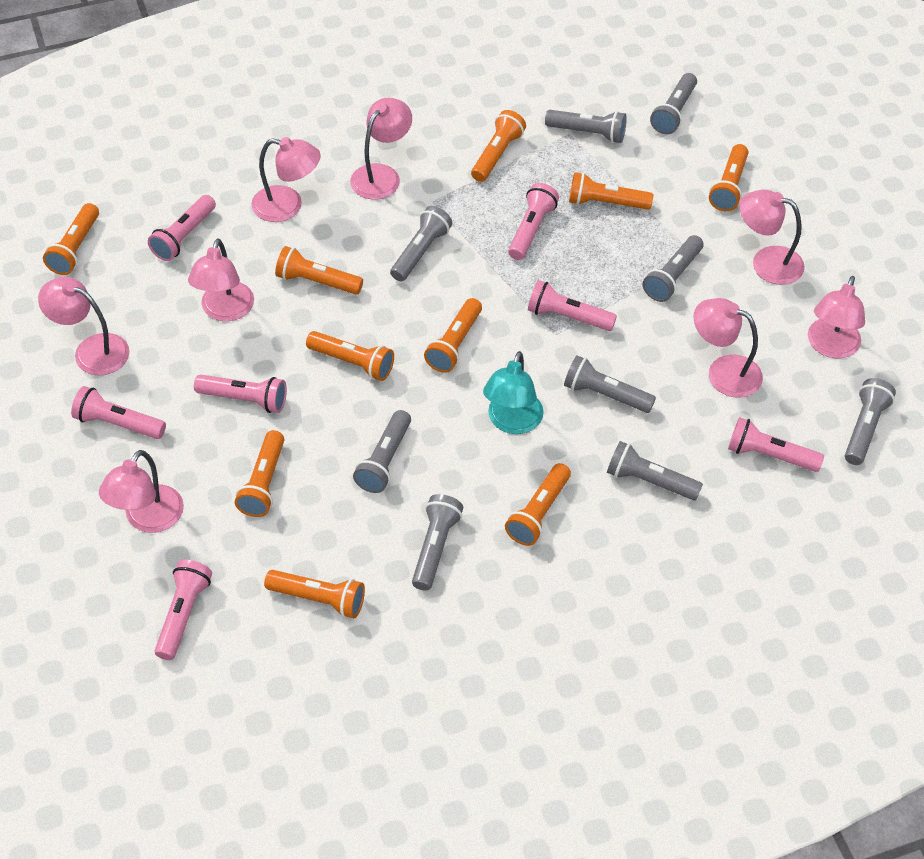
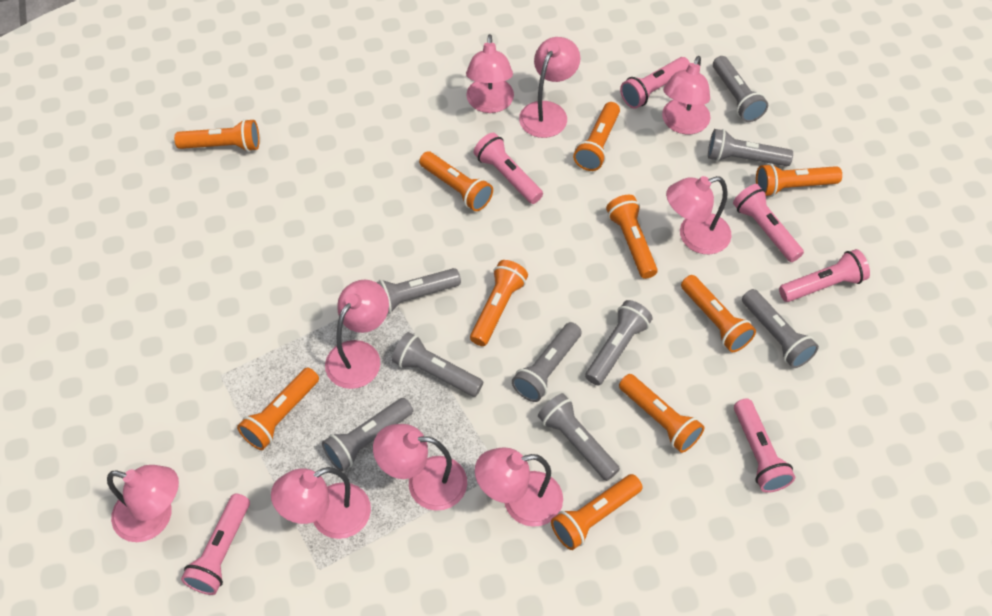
pink flashlight: [71,386,166,439] [148,195,216,261] [154,560,212,660] [194,374,287,413] [508,183,559,260] [528,280,617,331] [728,417,824,472] = 7 -> [181,493,250,595] [474,133,543,204] [620,57,690,109] [733,184,804,262] [734,399,795,493] [779,249,870,302] = 6
pink lamp: [38,277,130,375] [99,450,184,533] [188,238,254,321] [251,137,321,222] [350,98,412,200] [693,298,763,398] [739,190,805,285] [808,276,865,358] = 8 -> [107,465,179,542] [271,467,371,539] [325,279,389,389] [373,424,467,511] [466,34,514,113] [475,447,563,527] [519,37,581,138] [662,56,710,134] [666,176,732,254] = 9
turquoise lamp: [483,351,544,434] = 1 -> none = 0

